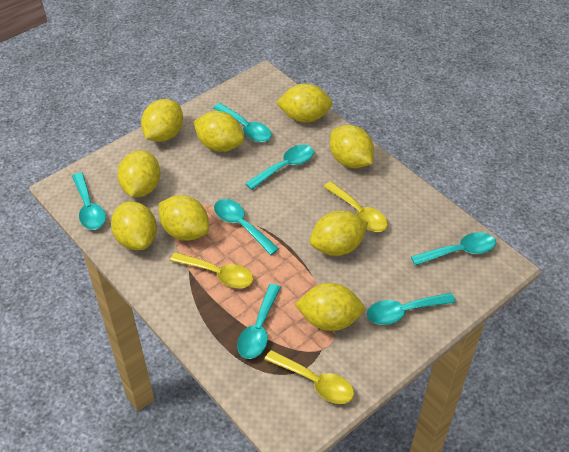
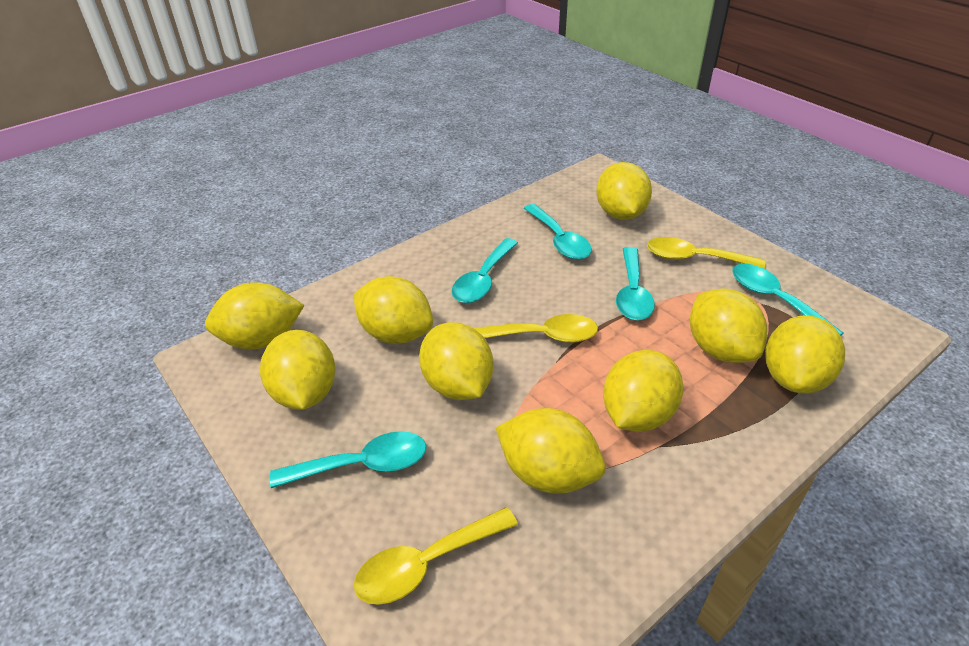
turquoise spoon: [72,172,106,230] [213,103,272,142] [214,199,279,255] [237,284,281,359] [245,145,314,190] [367,293,456,325] [411,232,496,266] = 7 -> [270,431,426,488] [452,238,518,303] [524,204,592,260] [616,247,655,320] [732,264,844,336] = 5

